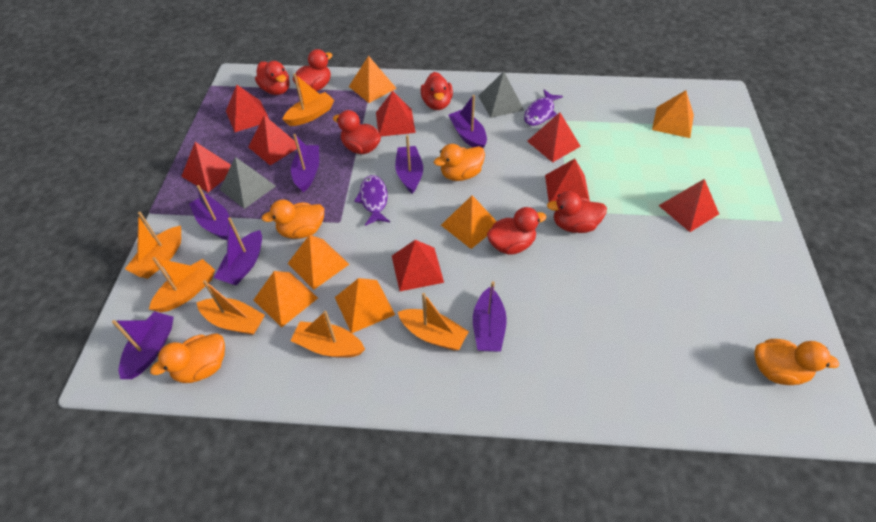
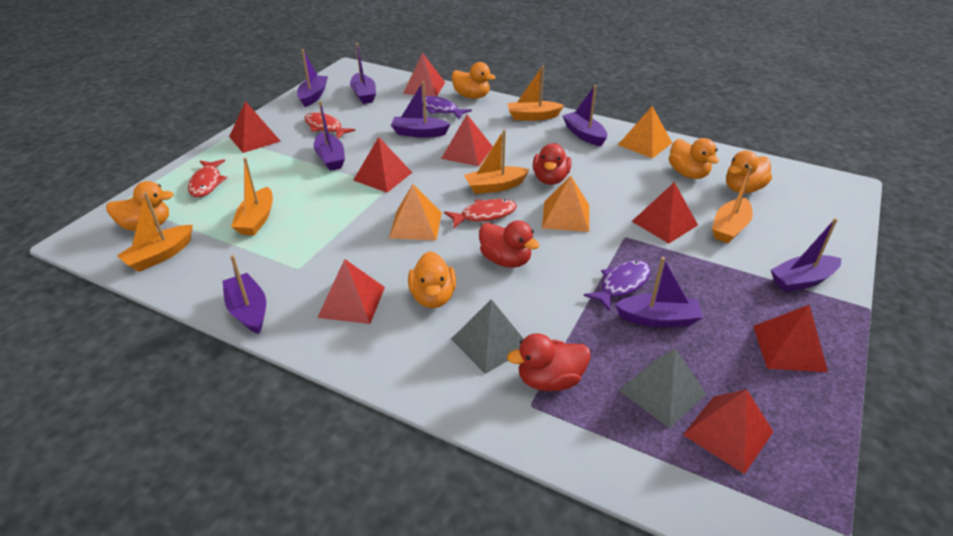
orange boat: [125,212,181,279] [149,257,215,312] [196,280,265,335] [282,73,334,126] [290,311,365,358] [398,293,469,351] = 6 -> [117,192,193,272] [231,158,273,235] [464,130,530,194] [507,65,564,121] [712,166,753,243] = 5
orange duck: [150,333,225,383] [262,199,324,239] [434,144,485,181] [754,339,839,385] = 4 -> [106,181,174,231] [408,251,456,308] [452,62,496,99] [669,138,719,179] [726,150,772,193] = 5
orange pyramid: [254,271,318,327] [288,235,349,290] [335,278,395,333] [349,56,397,103] [441,195,497,249] [652,90,694,138] = 6 -> [389,184,442,241] [542,175,589,232] [618,106,672,159] = 3
purple boat: [112,311,174,379] [189,185,229,240] [214,217,262,285] [291,134,319,192] [395,135,423,194] [449,95,487,148] [473,281,507,352] = 7 -> [223,255,266,334] [297,49,328,107] [314,101,345,171] [350,43,376,104] [391,81,451,138] [562,85,607,146] [615,257,703,327] [771,218,841,292] = 8
red duck: [255,61,290,95] [293,49,332,91] [333,110,381,154] [421,72,453,110] [487,207,547,255] [547,191,607,233] = 6 -> [479,220,540,268] [507,333,591,391] [533,143,571,185] = 3
red fish: none = 0 -> [188,159,227,197] [304,112,355,139] [444,199,517,229] = 3

